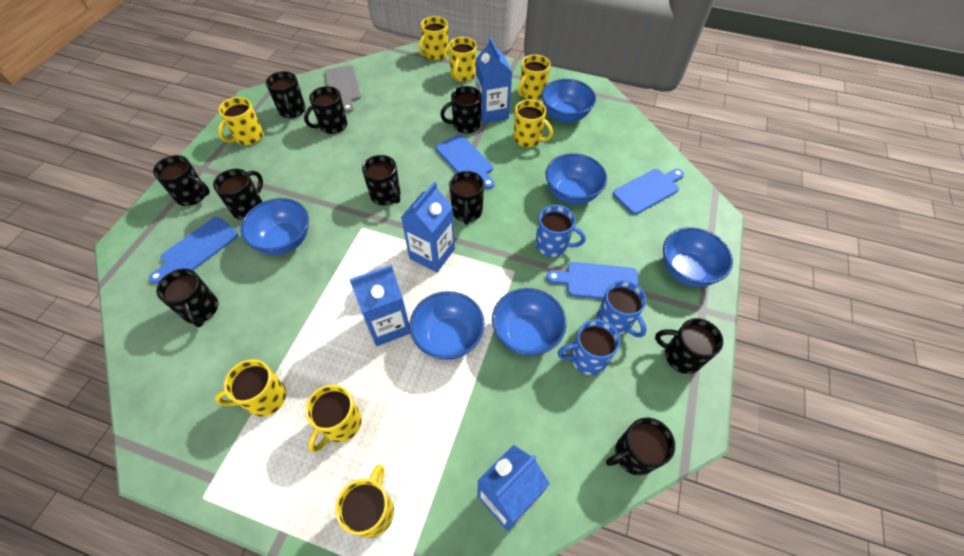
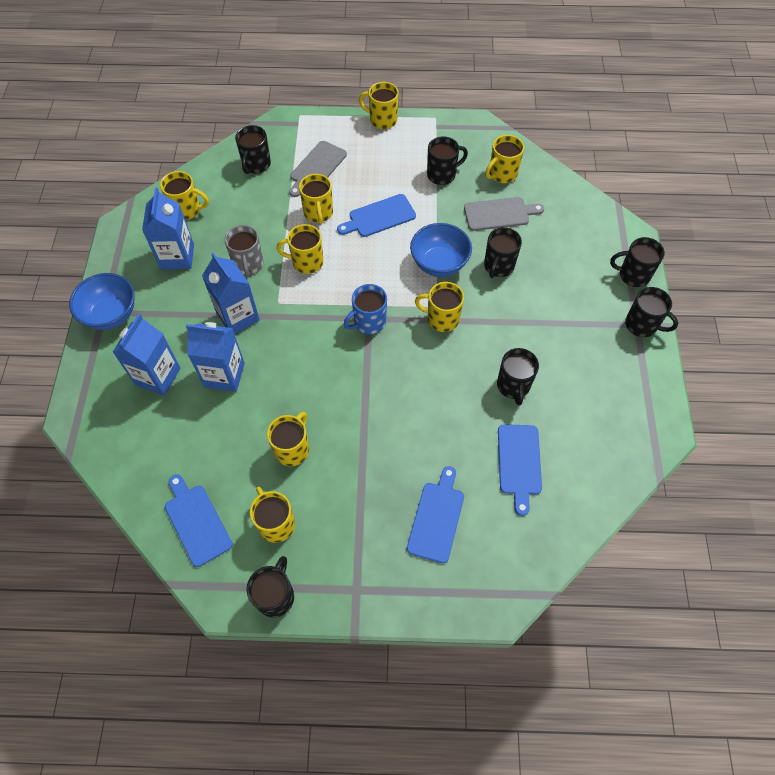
black mug: [153,155,210,206] [156,269,218,327] [213,169,263,220] [266,71,306,118] [304,86,347,134] [362,155,401,206] [440,86,482,134] [449,171,484,225] [606,418,675,476] [655,318,723,374] = 10 -> [235,125,271,174] [247,556,294,618] [427,136,468,185] [484,227,522,278] [497,348,539,406] [610,237,665,287] [625,287,678,337] = 7
blue bowl: [240,198,309,255] [409,291,485,360] [492,288,567,356] [542,79,596,123] [546,153,607,205] [663,227,733,287] = 6 -> [69,273,135,330] [410,223,472,277] = 2
blue mug: [535,205,586,257] [558,319,620,375] [597,280,647,338] = 3 -> [344,284,387,334] = 1
grey cutting board: [325,65,361,113] = 1 -> [289,141,347,197] [464,197,544,231] = 2
grey mug: none = 0 -> [224,225,263,278] = 1

